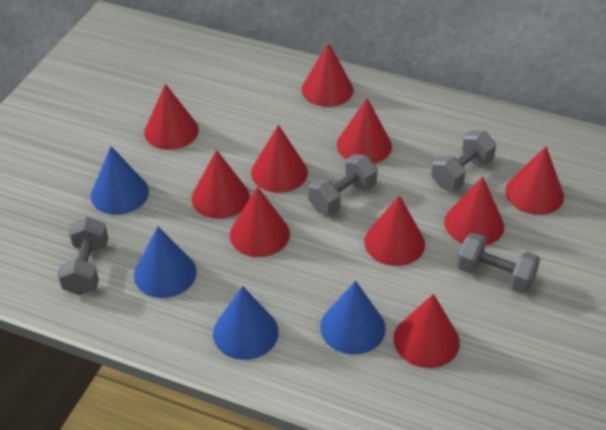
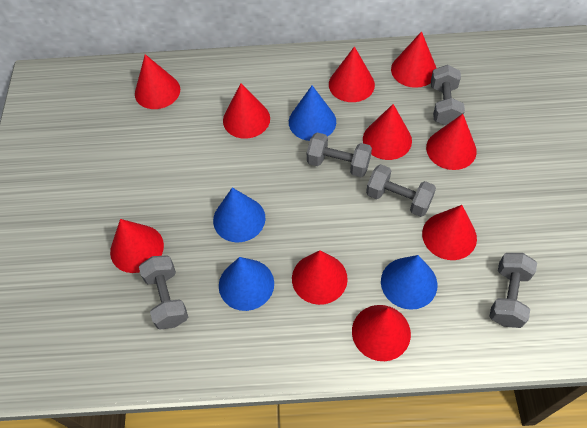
grey dumbbell: [58,217,108,295] [308,154,378,215] [431,131,496,190] [457,233,540,293] = 4 -> [139,255,188,330] [307,132,372,177] [366,164,436,217] [431,65,465,126] [489,253,537,328] = 5

